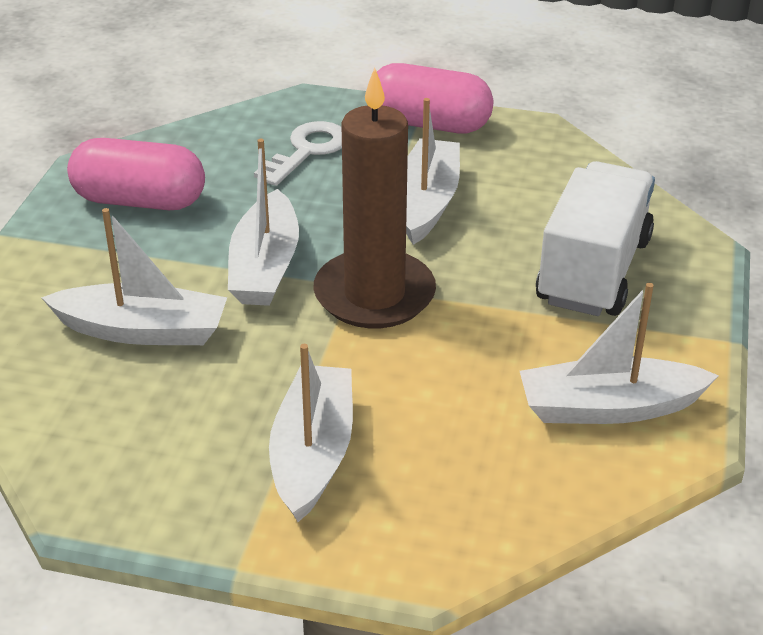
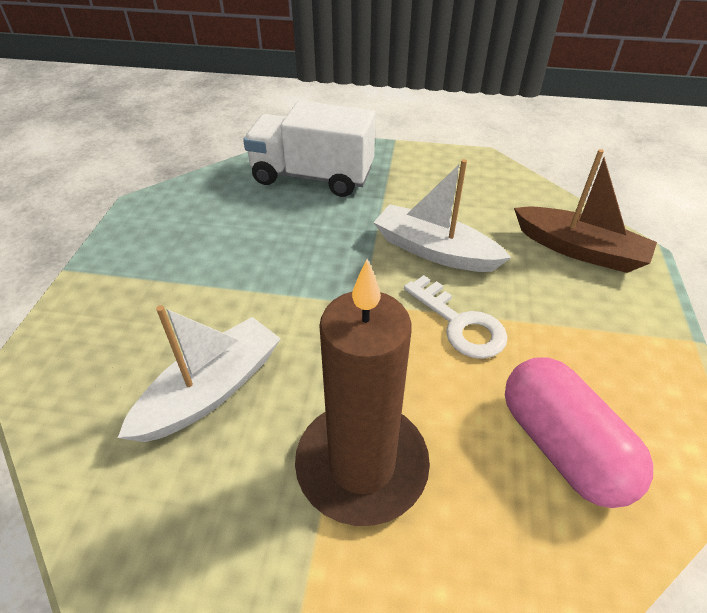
brown boat: none = 0 -> [514,149,657,273] = 1
pink capsule: [67,138,205,210] [377,63,493,133] = 2 -> [505,357,653,508] = 1
white boat: [41,208,227,345] [228,139,299,306] [269,344,353,522] [406,98,460,245] [520,283,719,424] = 5 -> [118,305,281,442] [373,159,511,272] = 2

